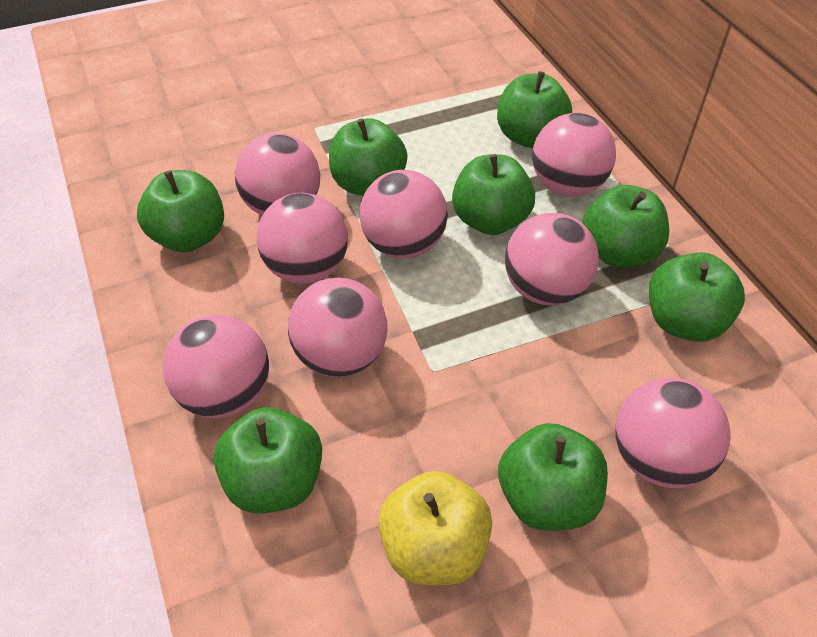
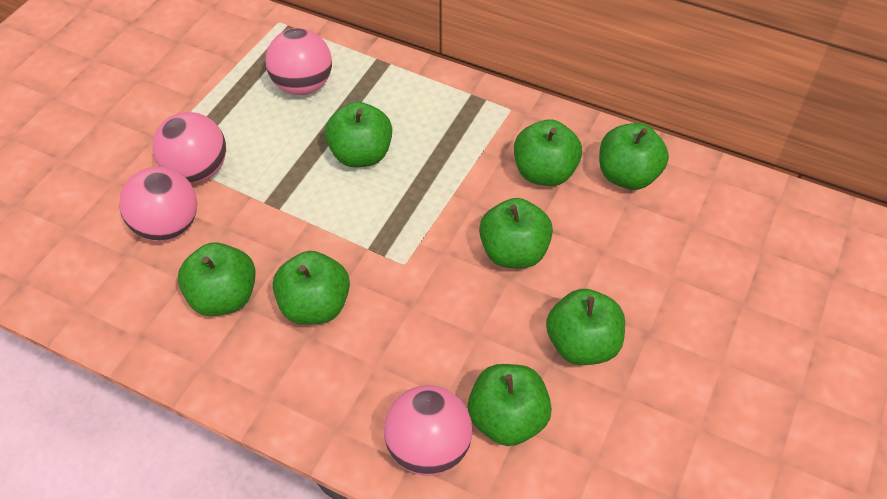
pink ball: [163,315,269,418] [235,133,320,215] [257,193,348,284] [288,278,387,377] [360,170,448,259] [505,213,599,306] [532,113,616,197] [615,378,731,488] = 8 -> [119,166,197,241] [152,112,226,183] [266,28,332,95] [384,385,473,476] = 4
yellow apple: [378,471,492,585] = 1 -> none = 0

